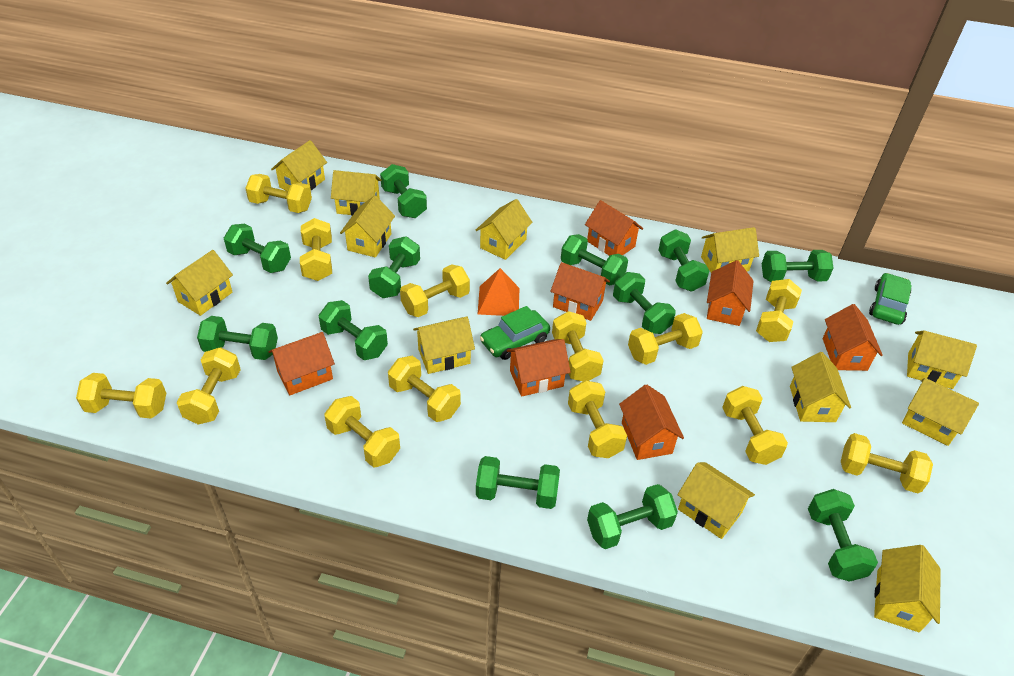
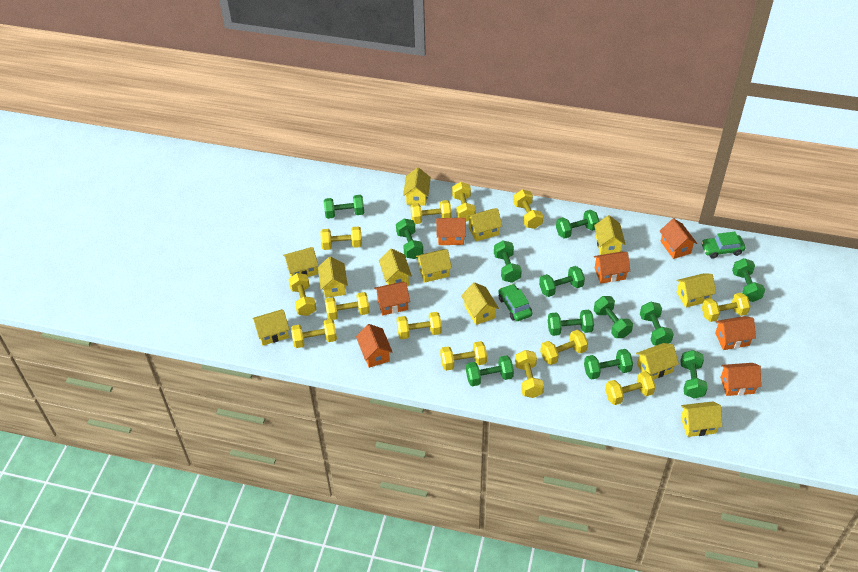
orange pyramid: [478,268,519,316] = 1 -> none = 0

